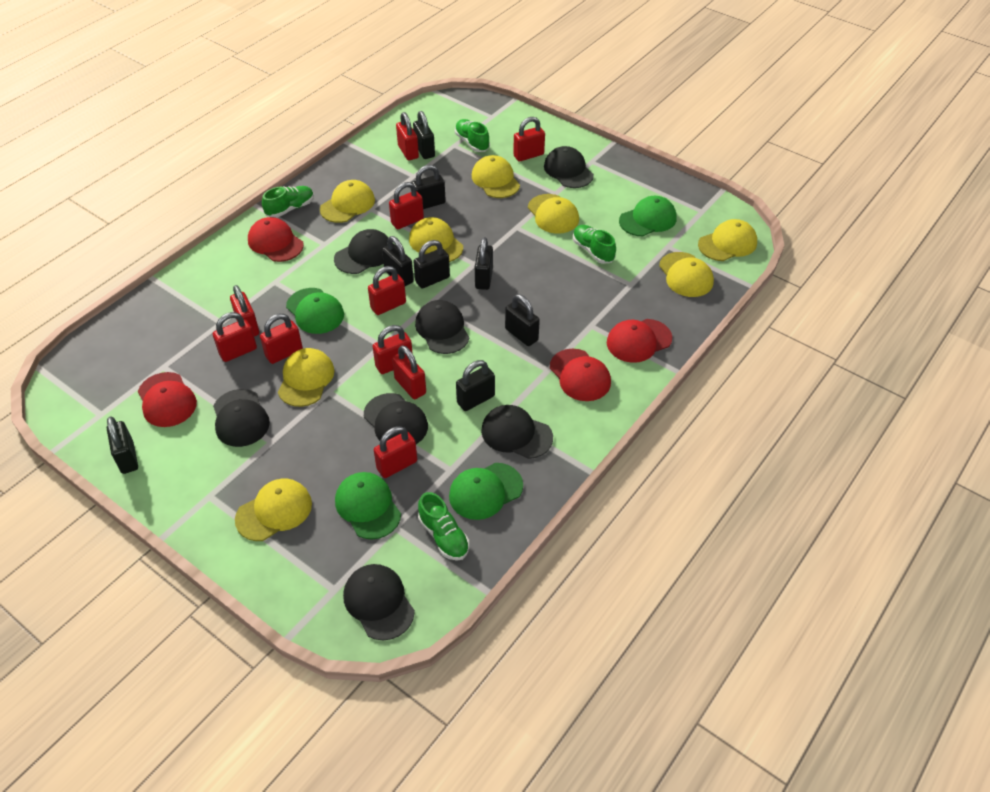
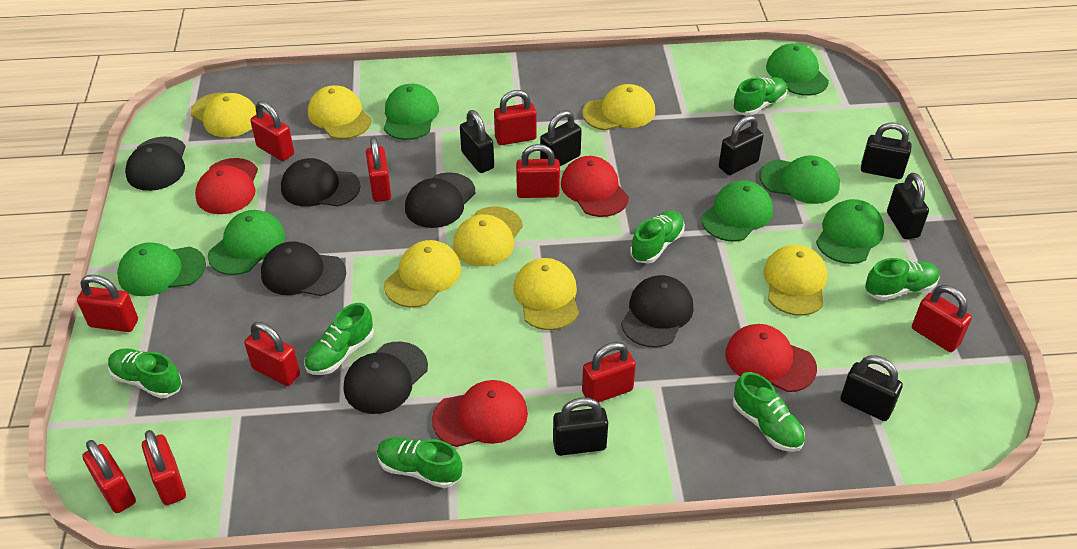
black cap: [213,389,270,447] [334,229,388,274] [343,564,415,640] [364,393,428,444] [415,300,469,354] [481,405,553,459] [544,146,594,188] = 7 -> [125,136,186,191] [261,241,346,296] [281,158,360,207] [344,341,428,414] [405,172,475,228] [621,275,694,347] = 6
black padlock: [107,416,138,474] [382,236,414,286] [412,165,446,209] [413,111,435,159] [413,240,450,288] [456,360,495,411] [475,237,493,290] [505,294,540,346] = 8 -> [460,110,494,173] [540,110,582,166] [553,397,608,456] [719,115,764,175] [840,356,903,421] [861,123,912,179] [887,173,929,239] = 7
green cap: [286,288,344,334] [335,472,401,539] [449,463,523,520] [619,196,677,236] = 4 -> [117,242,206,296] [208,210,285,275] [384,84,439,140] [701,180,773,241] [760,155,840,204] [766,43,829,96] [816,199,884,264] = 7
green shoe: [262,186,314,218] [418,492,469,561] [455,119,490,152] [573,225,616,264] = 4 -> [108,348,182,398] [304,303,374,375] [377,437,462,488] [630,211,685,264] [733,77,787,116] [733,372,805,452] [865,258,940,301] = 7
yellow cap: [235,479,312,541] [278,348,334,407] [320,180,375,223] [409,217,463,262] [472,155,520,198] [528,194,579,234] [659,252,714,297] [698,219,757,261] = 8 -> [191,92,256,137] [308,85,372,139] [384,240,461,308] [453,207,523,266] [513,258,579,330] [582,84,655,131] [764,245,828,316] = 7

